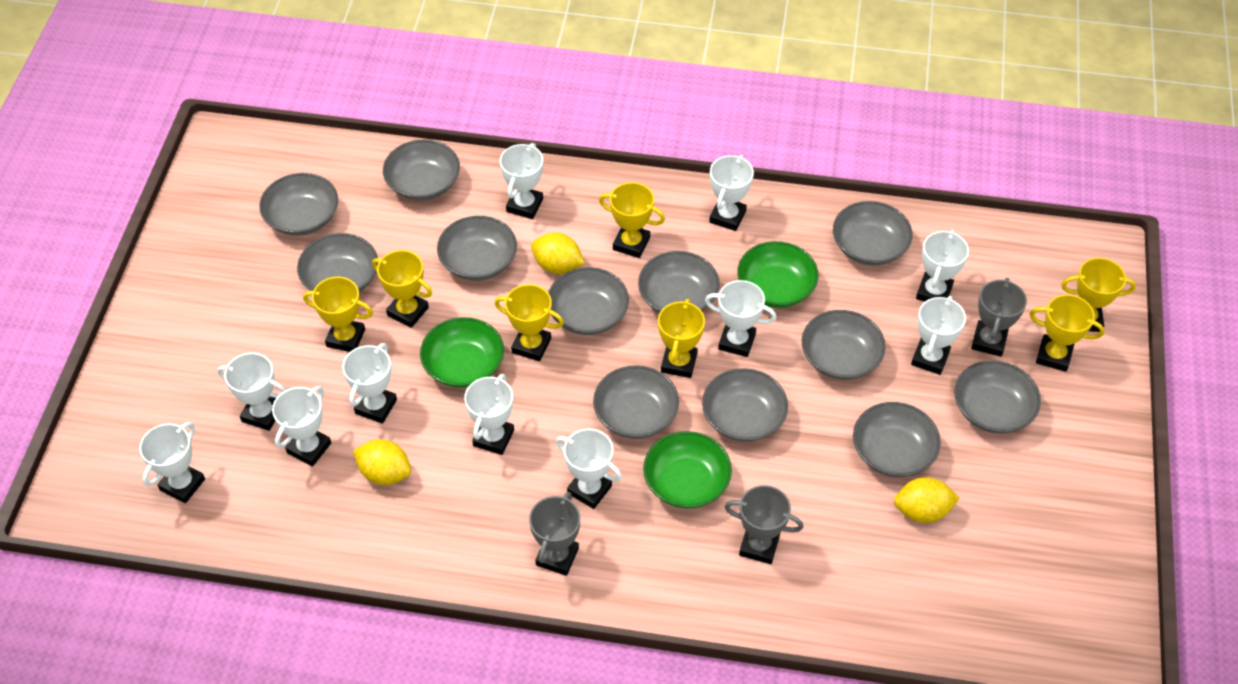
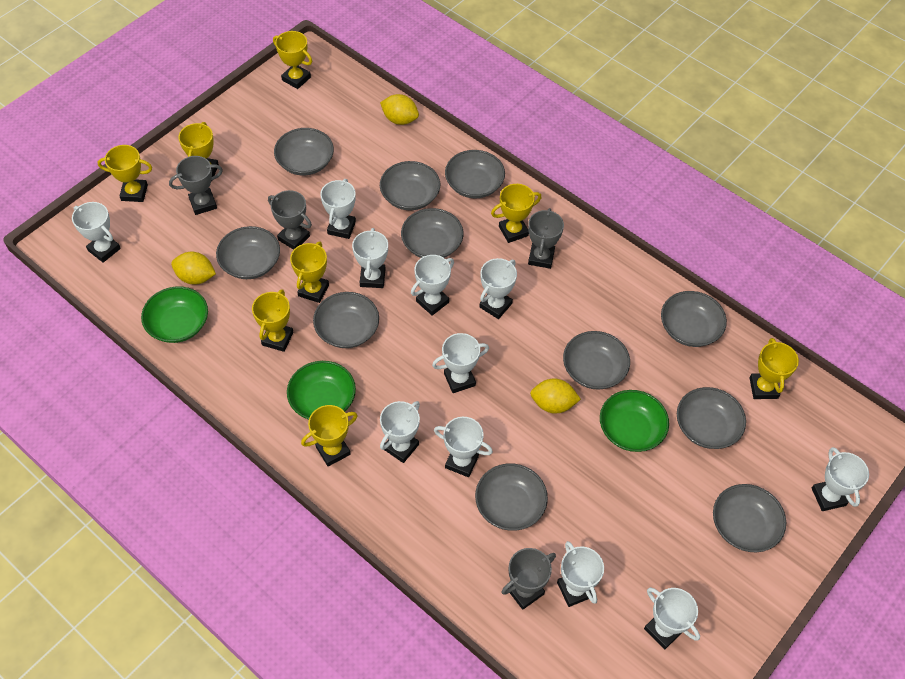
grey bowl: [259,173,338,236] [297,233,378,292] [383,139,460,201] [437,216,517,281] [548,267,629,335] [593,365,679,439] [638,251,720,313] [702,368,788,442] [802,310,886,380] [833,201,912,266] [853,402,941,477] [954,360,1041,434] = 12 -> [216,226,280,279] [274,128,334,175] [313,292,379,348] [380,161,440,210] [401,208,464,258] [445,150,505,199] [475,464,548,531] [563,331,630,390] [661,291,727,347] [677,387,746,449] [713,484,786,552] = 11
grey trophy: [529,492,581,576] [725,485,803,564] [971,278,1027,357] = 3 -> [169,156,223,215] [268,190,312,250] [501,548,556,610] [528,208,564,269] = 4
yellow trophy: [303,277,373,352] [372,250,432,328] [495,284,564,361] [599,182,665,258] [658,299,705,378] [1030,294,1105,372] [1061,258,1136,332] = 7 -> [98,145,152,202] [178,122,219,181] [252,289,293,352] [273,31,312,89] [290,242,329,303] [301,405,358,467] [491,184,541,243] [750,338,799,399] = 8

